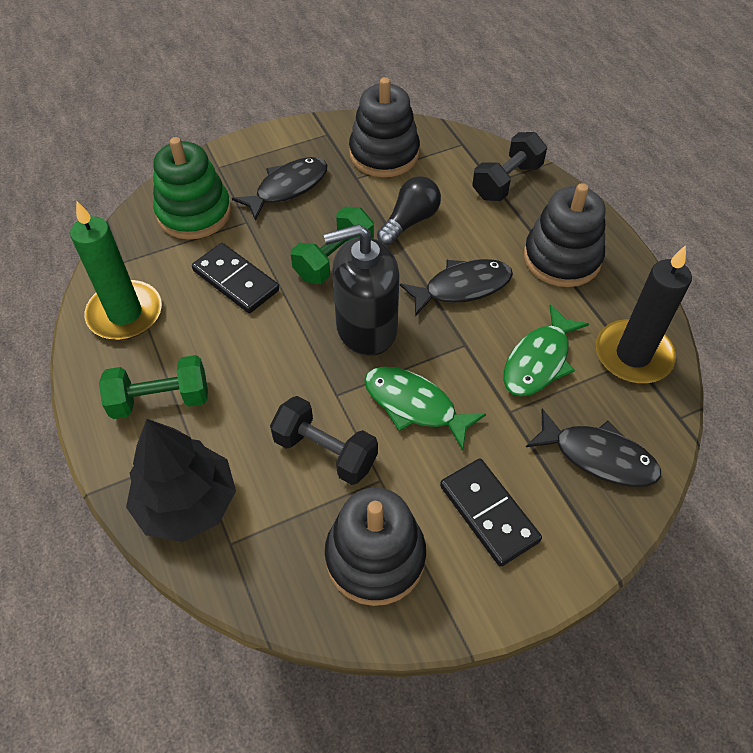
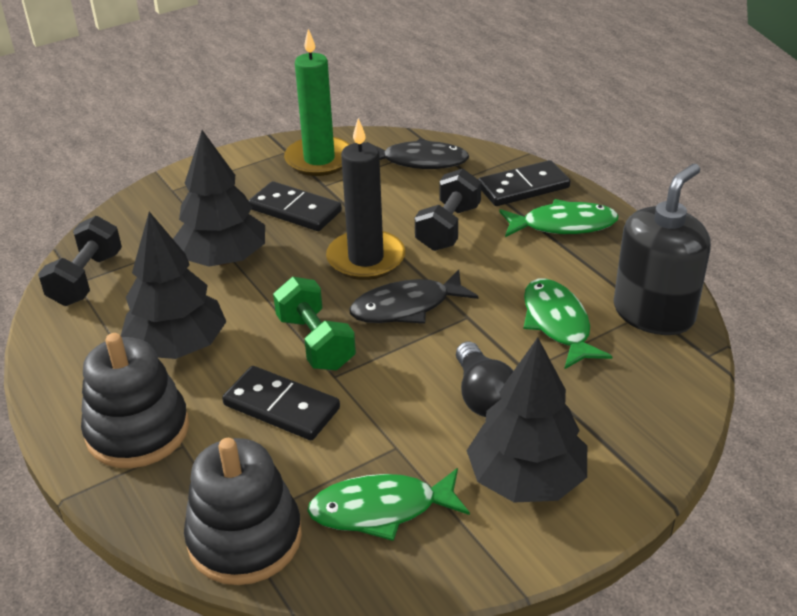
black domino: [192,243,279,313] [440,458,542,567] = 2 -> [222,366,340,440] [249,181,342,231] [478,160,570,206] = 3
black fish: [232,157,328,221] [400,259,513,317] [526,409,661,487] = 3 -> [349,270,479,324] [366,138,469,169] = 2
black stacking toy: [325,488,426,606] [349,77,420,177] [524,183,605,287] = 3 -> [81,333,189,468] [184,438,302,585] = 2
black tree: [126,419,236,542] = 1 -> [121,212,227,359] [173,130,265,267] [467,337,587,502] = 3
green dumbbell: [99,355,208,419] [291,207,374,284] = 2 -> [273,277,356,370] = 1
green fish: [364,367,486,450] [503,304,589,396] = 2 -> [307,468,470,541] [499,199,619,237] [524,278,612,369] = 3
green stacking toy: [153,137,231,239] = 1 -> none = 0

